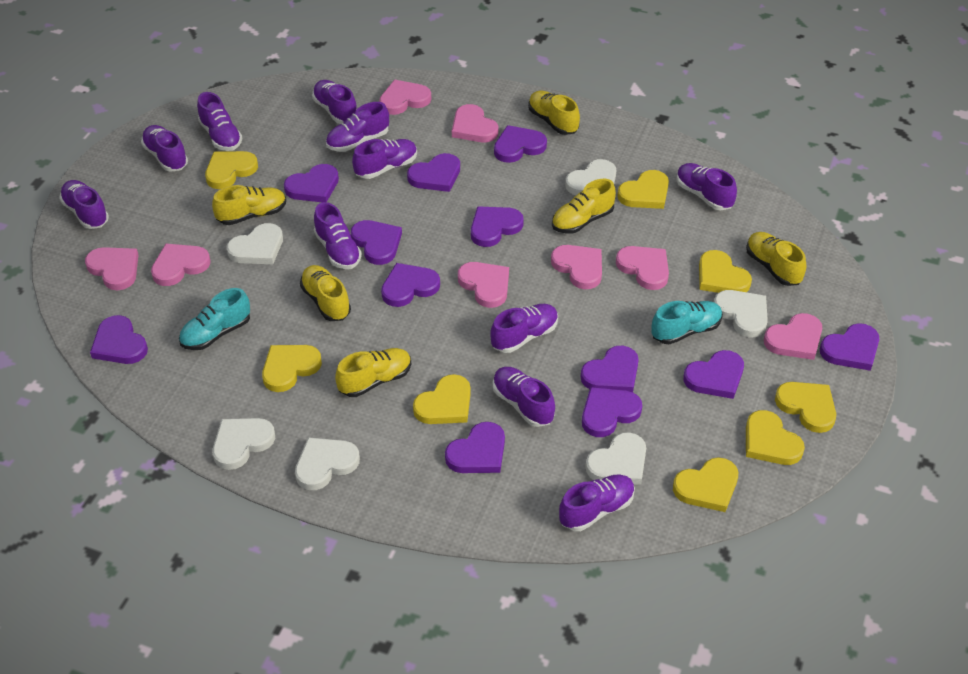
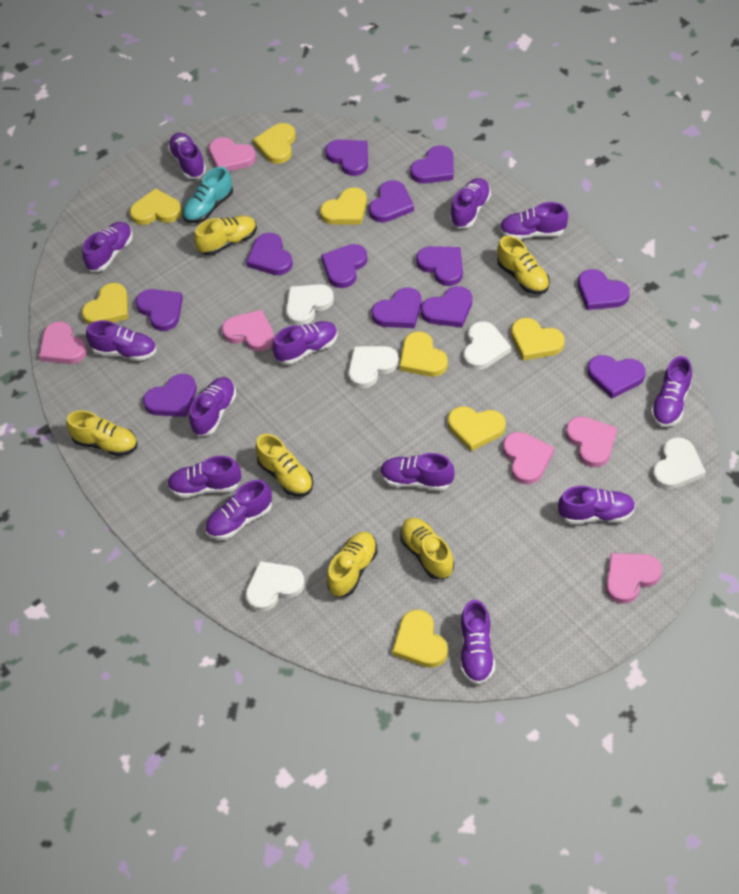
pink heart: [85,247,138,290] [151,244,210,286] [379,80,431,115] [452,104,498,142] [458,262,509,308] [551,245,602,289] [616,246,669,290] [764,313,822,360] = 8 -> [39,321,87,364] [209,137,256,171] [222,310,274,352] [503,432,554,485] [566,416,617,467] [606,553,662,604] = 6
purple shoe: [59,180,109,229] [141,125,188,172] [197,92,242,151] [312,80,357,124] [314,202,362,269] [326,102,389,152] [352,139,417,179] [491,304,558,353] [493,367,555,427] [559,475,635,531] [676,163,737,210] = 11 -> [82,222,133,271] [86,320,156,361] [167,456,241,498] [168,133,206,179] [189,377,236,436] [205,480,272,540] [272,321,338,364] [380,453,455,491] [450,178,491,228] [460,600,495,684] [500,202,568,239] [558,486,636,524] [651,356,692,427] = 13
turquoise shoe: [179,288,250,350] [651,301,723,344] = 2 -> [182,167,233,223] = 1
white heart: [213,418,275,470] [227,223,283,264] [295,437,360,490] [565,159,616,195] [586,432,646,485] [714,290,768,338] = 6 -> [245,561,305,612] [286,284,334,326] [348,346,399,389] [463,321,511,370] [652,437,706,490] = 5

